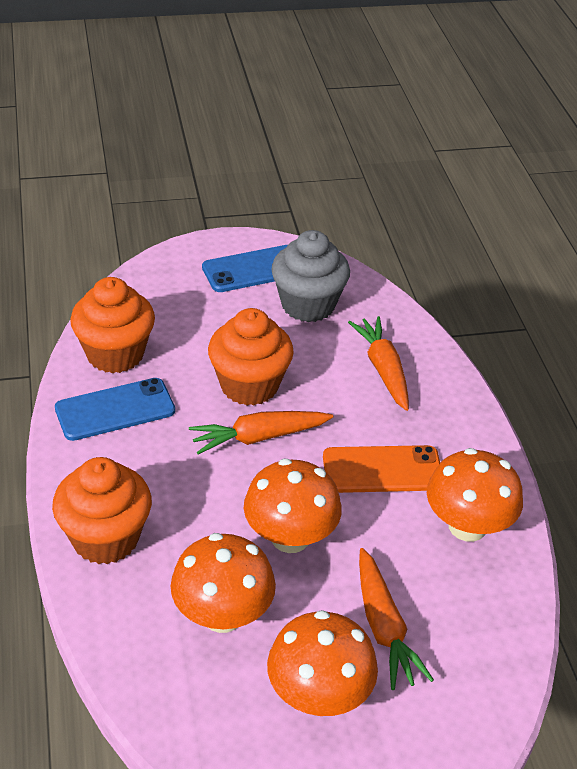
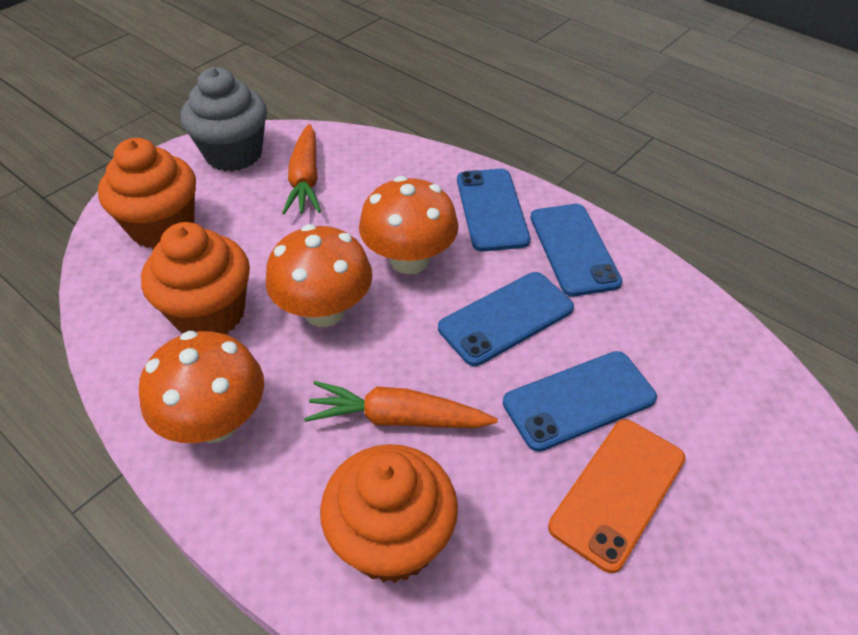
blue phone: [55,378,175,441] [202,245,288,292] = 2 -> [438,272,574,366] [457,169,530,252] [503,351,657,452] [530,204,622,296] = 4
orange carrot: [189,411,333,454] [348,316,409,411] [359,548,434,690] = 3 -> [282,124,321,214] [304,381,498,428] = 2
orange mushroom: [171,533,276,633] [244,459,342,553] [267,610,378,716] [427,448,523,542] = 4 -> [139,331,264,443] [266,224,372,327] [359,176,459,274] = 3

